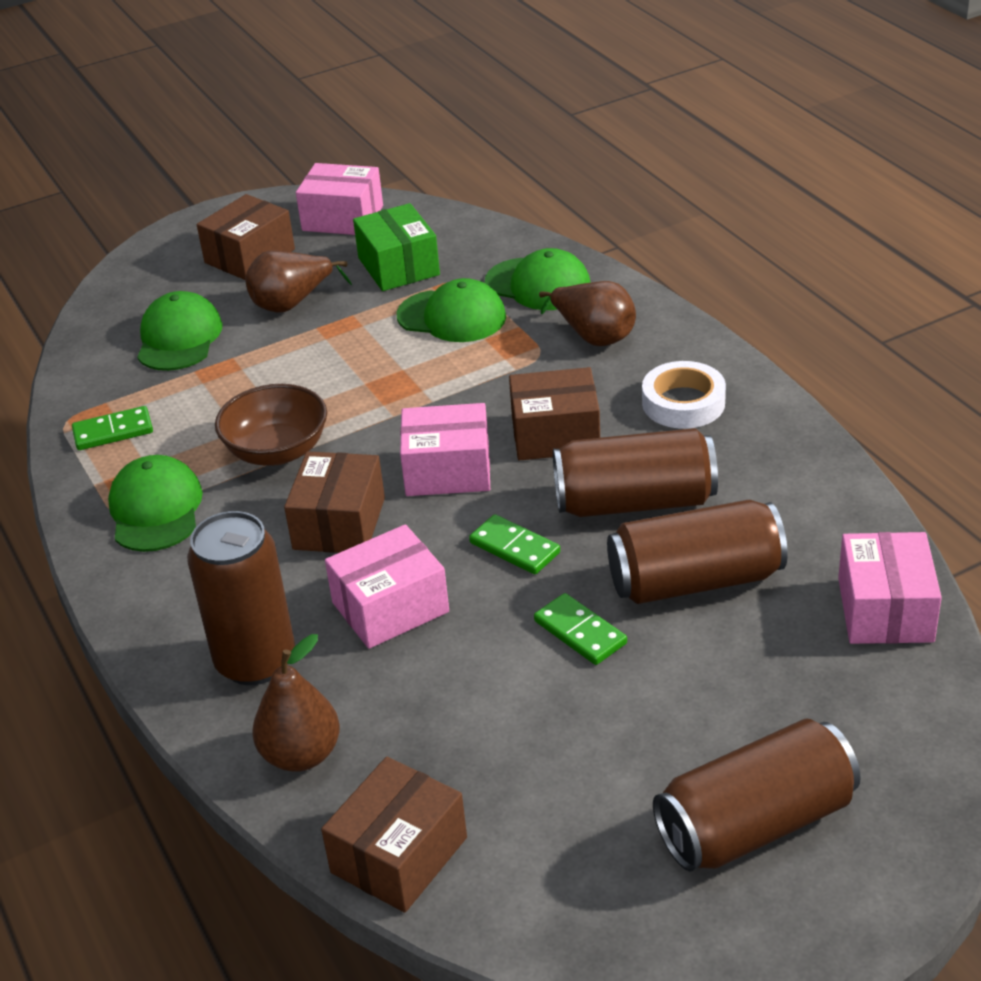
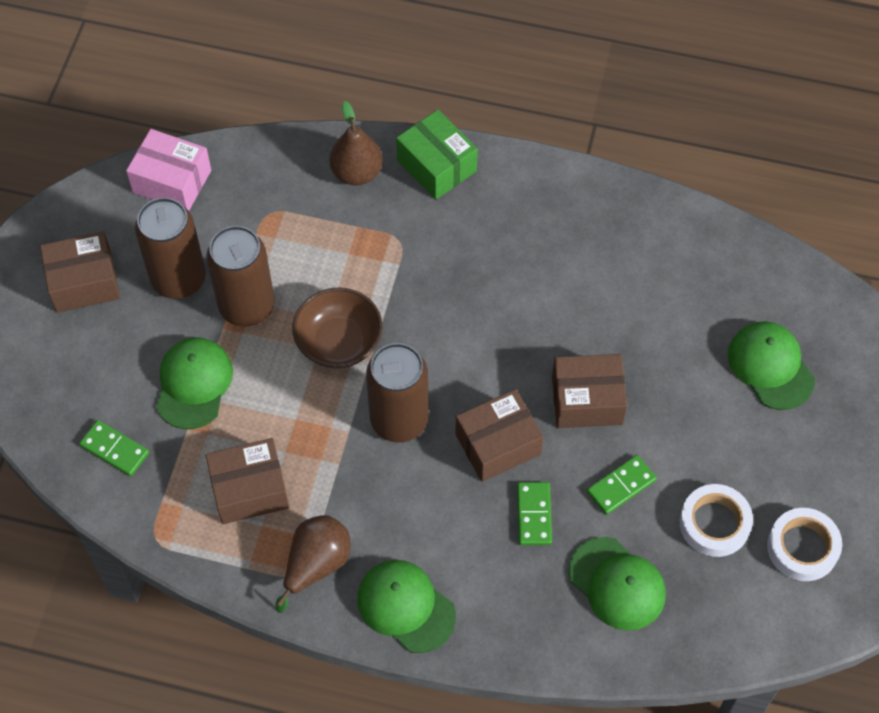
brown can: [187,511,295,685] [553,428,718,517] [607,500,788,604] [653,718,861,872] = 4 -> [135,197,206,299] [206,226,275,327] [366,343,429,443] = 3
brown pear: [245,251,352,313] [252,634,340,772] [539,281,636,346] = 3 -> [275,515,351,613] [329,101,383,185] = 2
pink box: [296,163,383,235] [325,524,449,649] [400,403,490,496] [838,532,942,644] = 4 -> [126,129,211,211] = 1
white tape: [642,361,726,429] = 1 -> [680,484,753,557] [767,508,842,581] = 2

